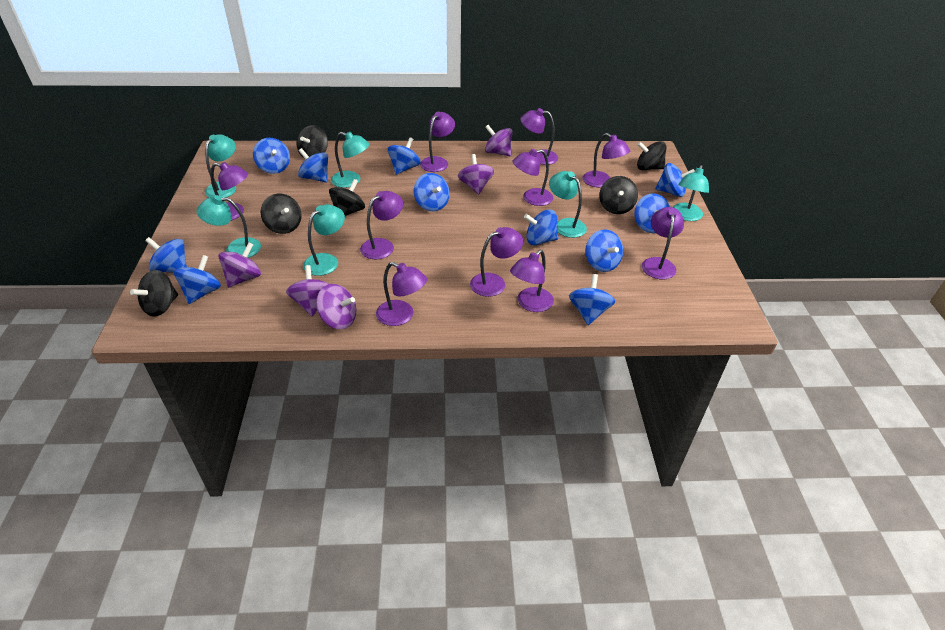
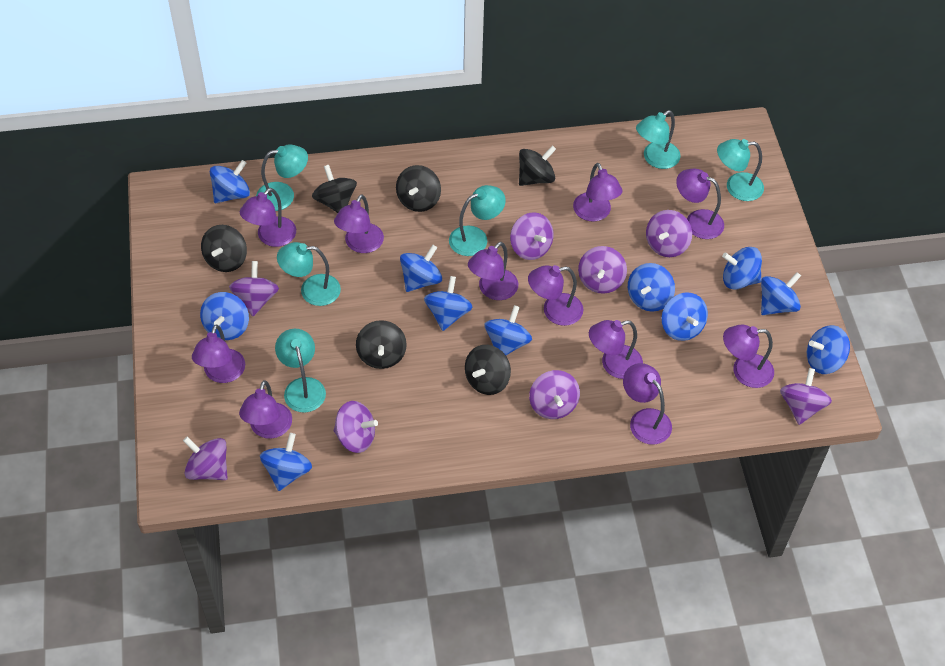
purple lamp: [211,162,248,220] [360,191,403,259] [376,262,427,326] [420,112,455,172] [470,227,523,297] [510,250,554,312] [513,149,553,206] [520,108,558,165] [582,133,630,187] [642,207,684,280] = 10 -> [192,325,245,383] [239,380,292,439] [240,188,296,247] [334,194,384,253] [468,242,518,300] [528,265,584,326] [573,163,623,222] [589,320,643,379] [623,363,672,445] [676,169,724,239] [723,325,774,388] = 11
purple spinning top: [219,242,261,288] [286,265,329,317] [316,284,356,329] [458,154,494,194] [485,125,512,156] = 5 -> [183,437,227,480] [229,261,279,316] [334,401,378,453] [510,212,553,260] [529,370,580,419] [578,246,627,294] [646,210,692,257] [780,368,832,425] = 8

